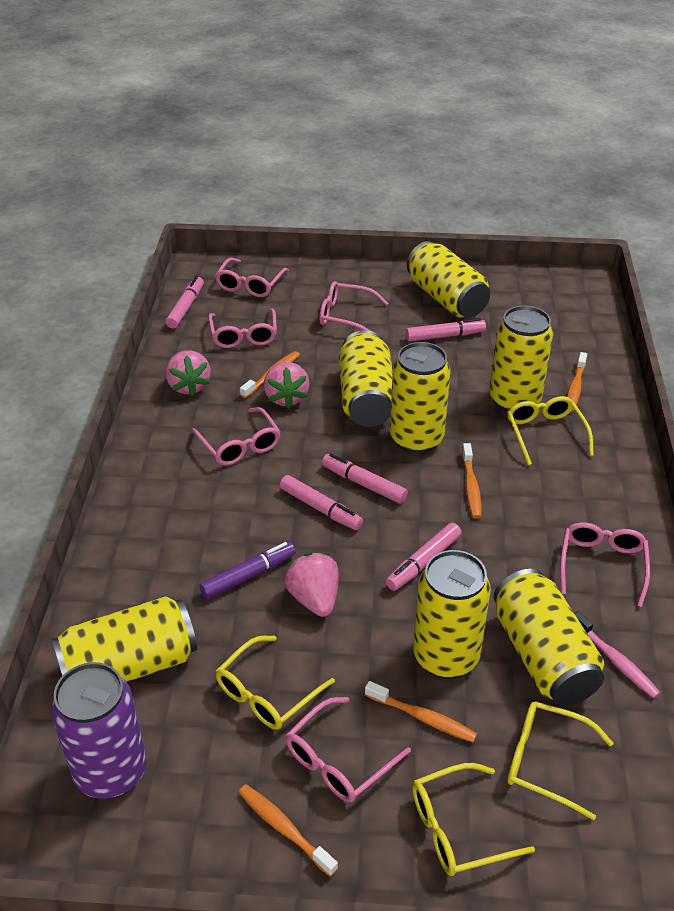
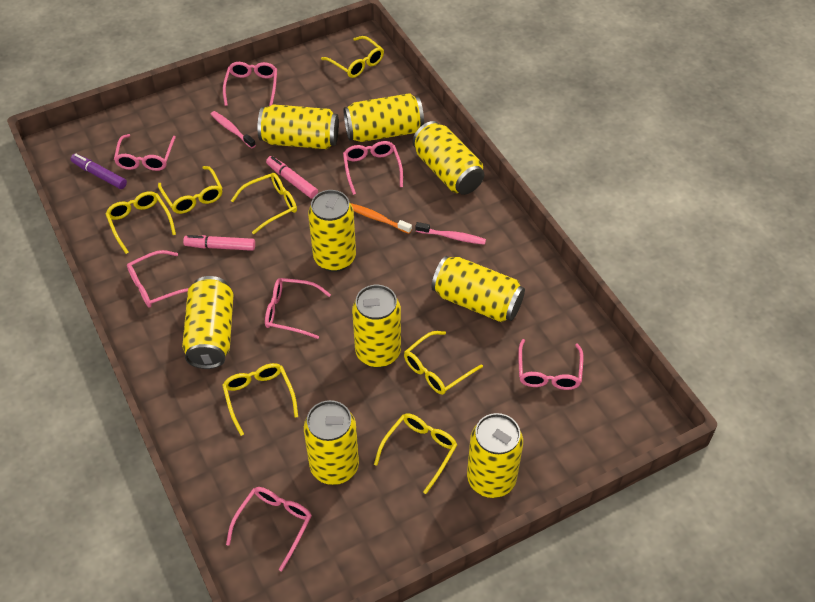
orange toothbrush: [239,784,338,877] [240,351,300,398] [365,681,477,742] [462,443,482,519] [567,352,587,413] = 5 -> [351,203,412,234] = 1
pink glasses: [192,407,281,466] [208,309,277,348] [215,258,289,297] [286,697,411,802] [320,281,388,331] [560,522,650,607] = 6 -> [114,134,176,171] [127,250,189,308] [223,62,277,106] [226,487,312,571] [265,278,331,339] [343,141,403,195] [518,339,583,390] = 7
pink marker: [166,276,204,329] [280,475,363,530] [322,454,408,504] [386,523,462,591] [406,318,486,341] = 5 -> [183,235,255,251] [266,156,318,199] = 2
pink strawberry: [166,350,211,396] [264,362,310,408] [284,552,339,617] = 3 -> none = 0
pink toothbrush: [574,611,660,698] = 1 -> [211,111,256,148] [415,222,486,245] = 2
purple can: [51,662,146,799] = 1 -> none = 0
yellow can: [52,596,197,682] [339,330,393,427] [390,342,451,454] [407,241,490,318] [413,550,491,679] [490,306,553,412] [494,569,604,706] = 7 -> [182,276,233,369] [258,104,339,149] [304,400,359,485] [308,190,356,272] [343,93,424,142] [352,285,401,368] [412,121,484,195] [432,256,525,322] [467,413,523,498] = 9
yellow glasses: [216,636,335,730] [412,763,535,876] [507,396,594,465] [507,701,613,820] = 4 -> [105,191,176,254] [158,166,222,214] [222,363,298,436] [231,173,297,234] [321,36,384,78] [374,414,457,494] [404,331,483,395] = 7

